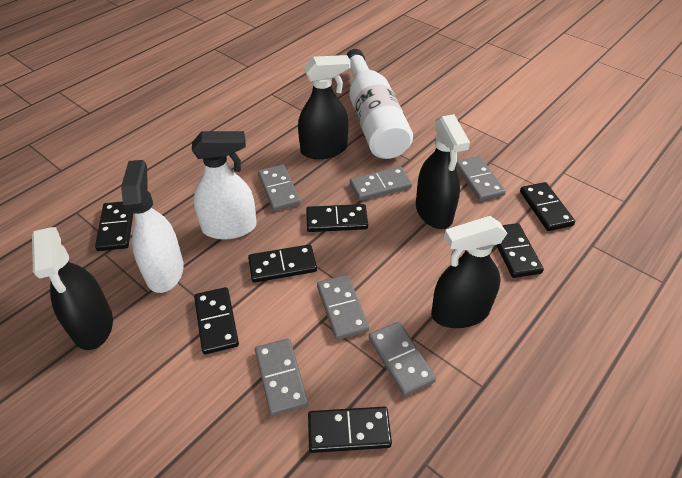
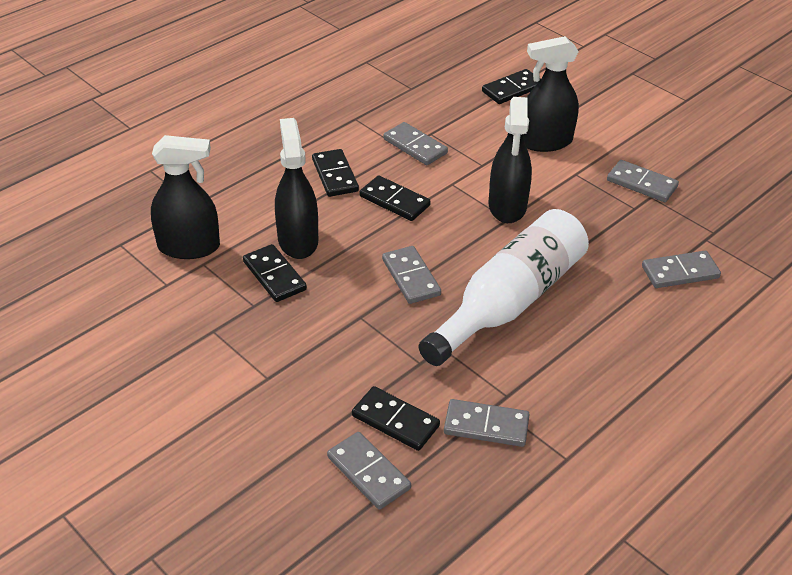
black domino: [95,201,133,251] [194,287,239,354] [248,244,317,283] [306,204,368,232] [308,407,392,453] [496,223,544,278] [520,182,575,231] = 7 -> [243,244,307,302] [312,149,359,197] [352,386,440,451] [360,175,431,221] [482,69,541,104] = 5
white spray bottle: [121,160,184,293] [192,131,257,240] = 2 -> none = 0

